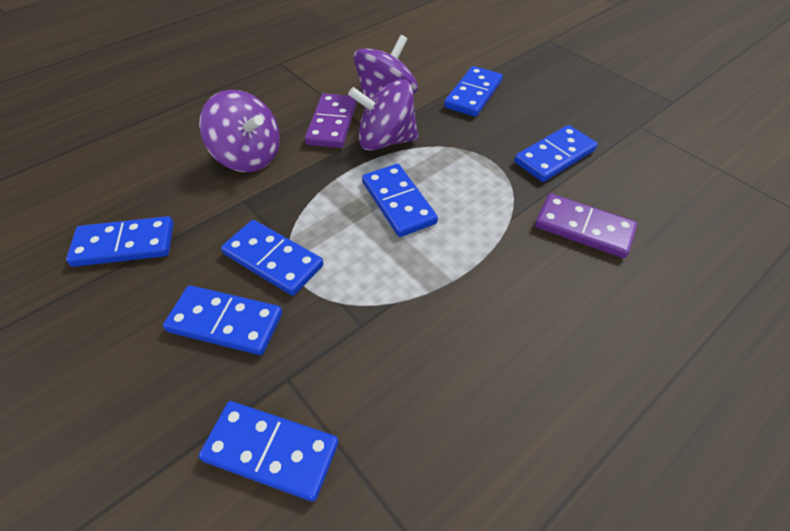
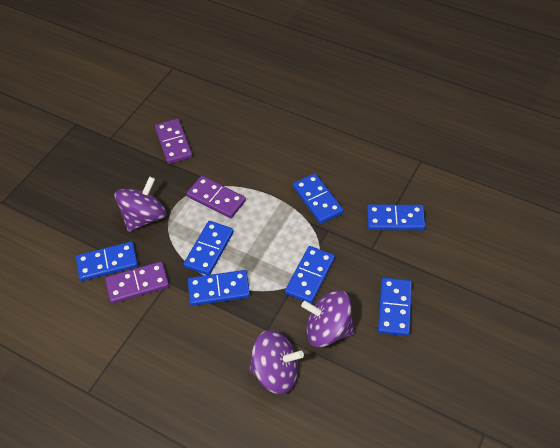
purple domino: [305,93,357,148] [535,193,637,258] = 2 -> [105,261,169,304] [155,119,192,164] [187,176,246,218] = 3

